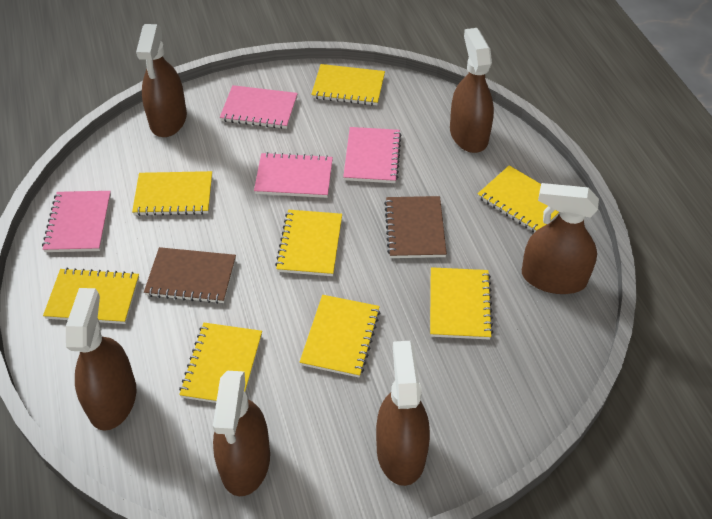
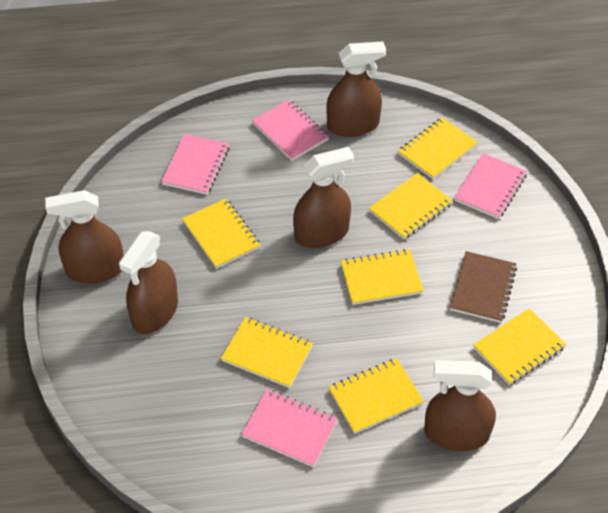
brown notebook: [144,247,236,304] [384,196,447,258] = 2 -> [450,251,517,323] = 1
brown spray bottle: [66,288,136,431] [136,24,187,137] [213,371,270,496] [376,341,430,486] [450,28,494,153] [522,183,599,294] = 6 -> [45,190,124,284] [119,231,178,334] [293,147,354,248] [326,41,386,137] [424,360,496,451] = 5
yellow notebook: [43,268,139,324] [132,171,212,216] [179,323,262,403] [275,210,342,276] [300,295,380,378] [311,64,385,105] [430,267,493,340] [478,165,559,232] = 8 -> [182,199,260,269] [221,317,313,388] [329,358,424,434] [341,249,424,305] [369,173,453,239] [398,117,478,179] [473,308,566,385] = 7

